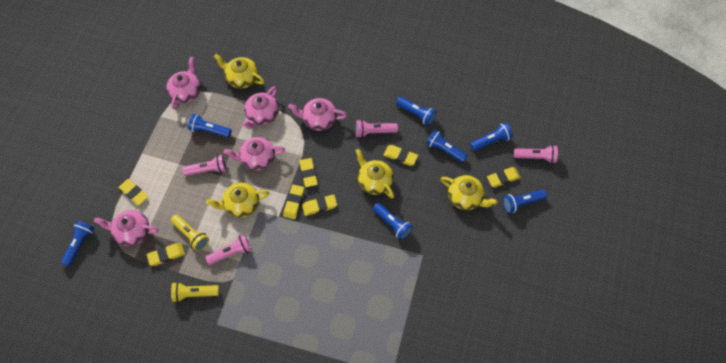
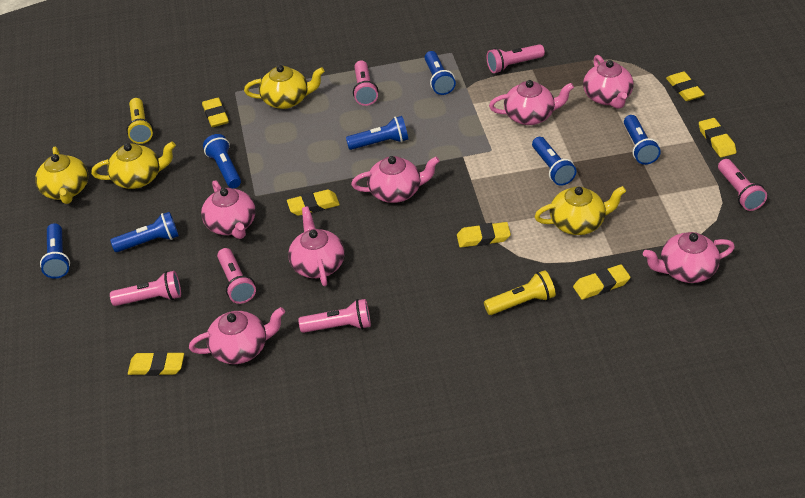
pink flashlight: [182,155,227,176] [205,234,252,265] [356,119,398,138] [514,145,558,163] = 4 -> [110,271,181,306] [217,248,256,304] [298,299,371,333] [353,60,378,106] [487,44,545,73] [718,159,767,211] = 6
pink teapot: [94,210,159,246] [166,57,201,110] [224,137,285,171] [242,86,279,129] [288,98,347,131] = 5 -> [189,307,285,364] [201,180,256,239] [288,206,345,286] [351,156,440,203] [489,80,574,125] [583,55,634,109] [643,232,735,283] = 7

